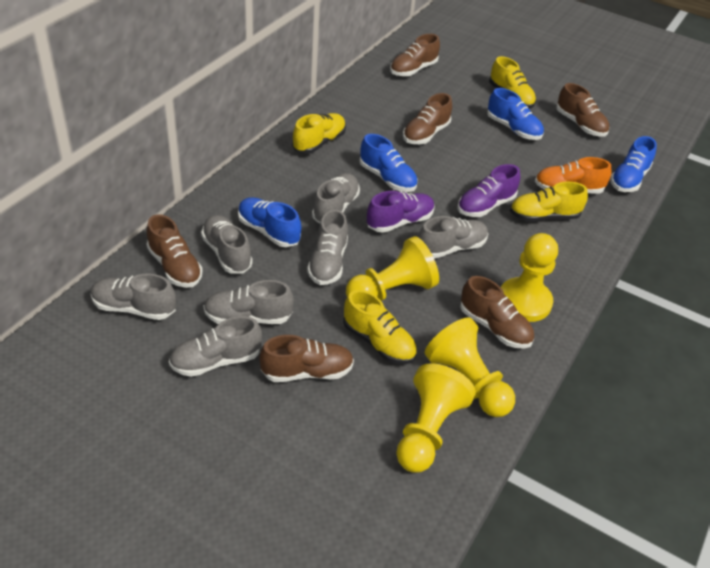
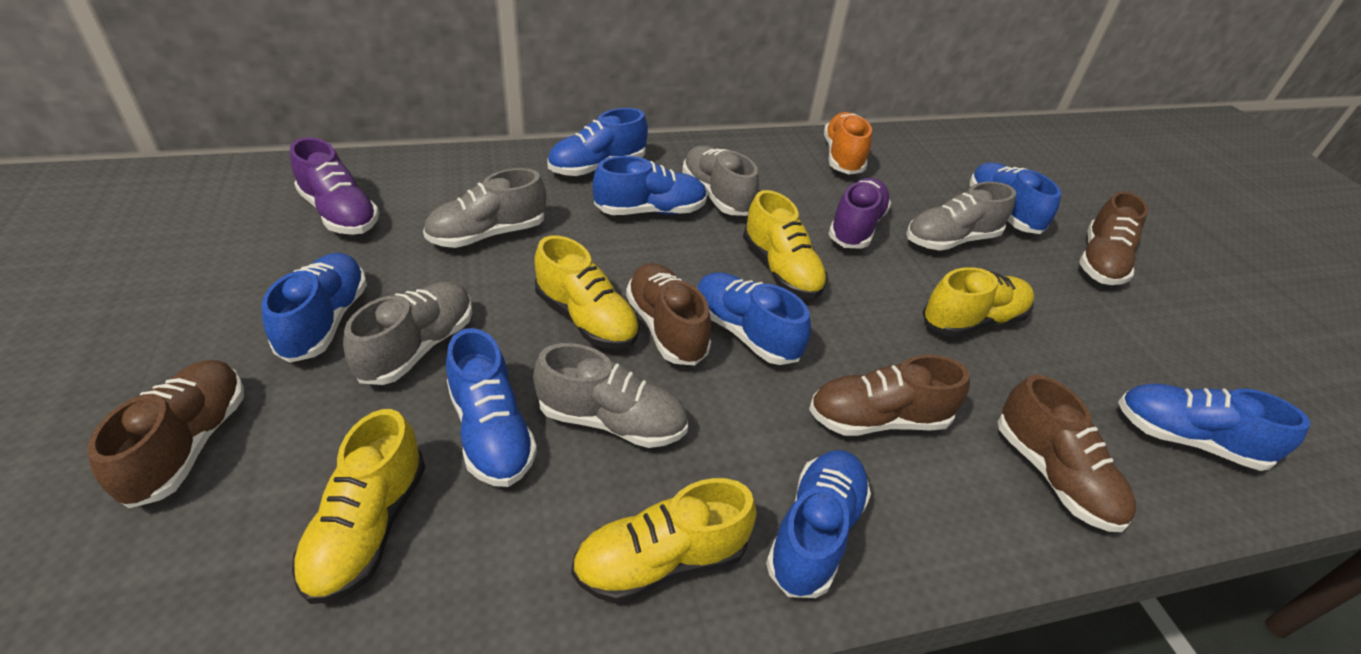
blue shoe: [238,197,301,247] [360,134,418,192] [487,88,544,140] [610,136,657,192] = 4 -> [262,253,367,363] [446,328,537,487] [547,108,648,176] [593,156,707,215] [697,272,811,365] [766,450,871,598] [970,162,1061,234] [1118,384,1310,471] = 8
brown shoe: [147,214,203,288] [259,335,354,382] [390,34,440,76] [403,93,452,144] [460,276,534,349] [556,83,609,137] = 6 -> [88,360,244,508] [626,263,711,365] [809,355,970,436] [998,375,1136,532] [1079,191,1148,285] = 5
grey shoe: [91,274,176,320] [169,316,262,377] [201,215,253,274] [203,280,294,324] [307,209,348,285] [312,173,360,224] [418,216,488,259] = 7 -> [343,282,472,385] [423,168,546,248] [533,343,688,448] [682,146,759,216] [906,182,1016,251] = 5
yellow pawn: [346,236,439,301] [396,363,476,473] [425,317,515,417] [501,233,558,322] = 4 -> none = 0
yellow shoe: [292,113,346,154] [343,290,417,364] [489,56,536,108] [510,182,588,221] = 4 -> [292,409,425,604] [534,236,640,349] [571,478,757,603] [743,190,827,299] [922,267,1034,337] = 5

